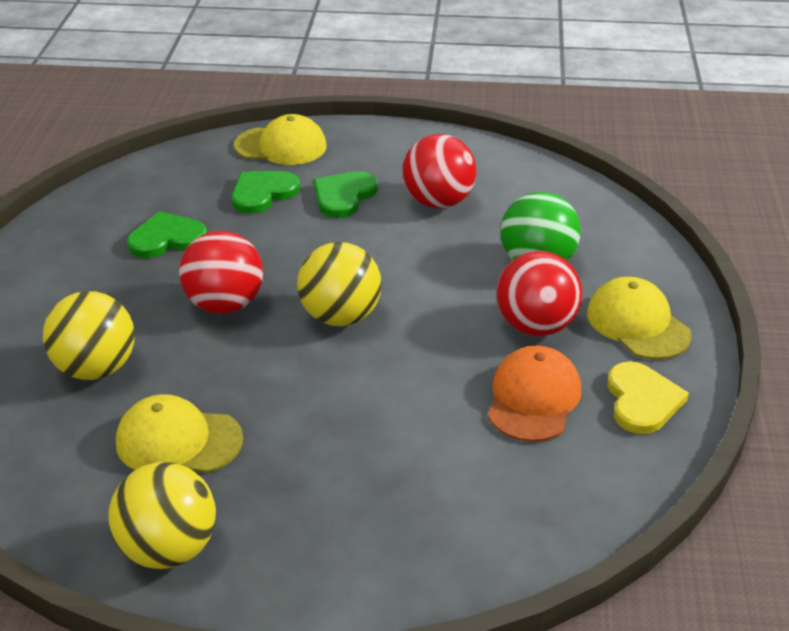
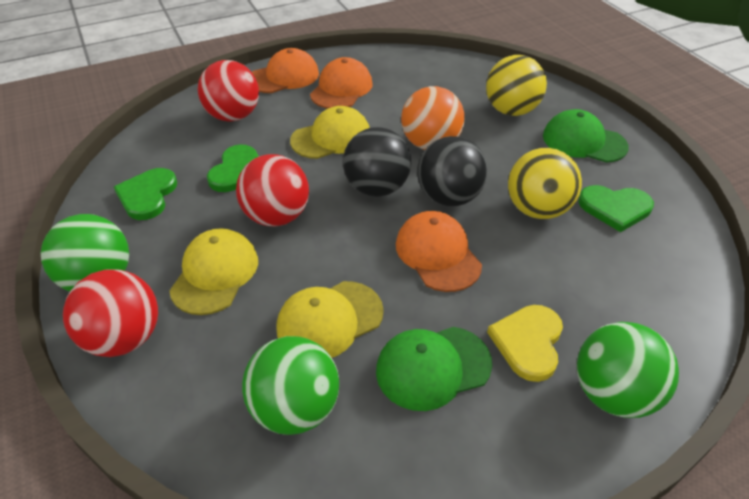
black ball: none = 0 -> [343,127,411,197] [417,136,487,206] = 2
green ball: [501,192,581,261] = 1 -> [41,214,129,292] [242,336,339,435] [577,322,679,418] = 3
green cap: none = 0 -> [376,327,492,411] [543,109,629,163] = 2
orange ball: none = 0 -> [401,86,465,150] = 1
orange cap: [488,346,581,442] = 1 -> [252,48,319,93] [310,57,372,109] [396,211,482,292] = 3
yellow ball: [43,291,135,380] [108,462,216,569] [297,242,382,326] = 3 -> [486,55,547,116] [508,148,582,219] = 2

